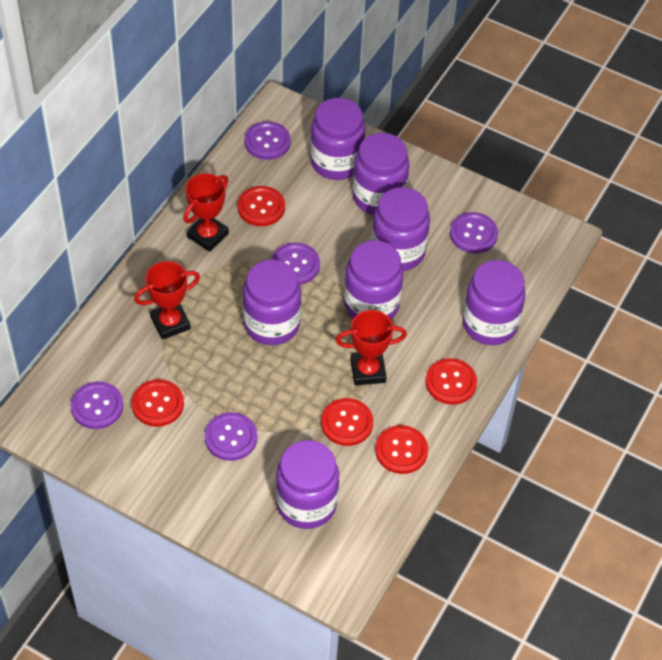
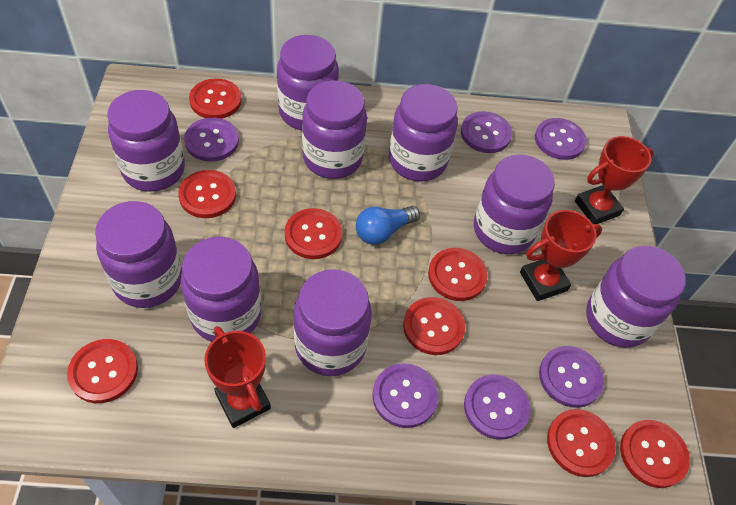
blue light bulb: none = 0 -> [356,206,420,245] = 1
purple button: [70,382,124,429] [205,412,257,461] [244,121,291,160] [272,242,320,285] [450,212,498,253] = 5 -> [184,118,239,162] [372,363,438,428] [461,111,512,153] [464,375,531,440] [535,118,587,160] [539,346,604,408] = 6
purple jar: [243,260,301,345] [276,440,339,529] [310,98,365,180] [344,240,403,319] [353,133,409,215] [371,187,430,271] [463,260,526,345] = 7 -> [95,201,182,308] [107,90,185,192] [181,237,262,342] [277,35,339,130] [293,269,372,376] [302,80,367,179] [389,84,458,182] [474,154,555,254] [586,246,686,348] = 9
red button: [131,379,184,427] [238,186,285,226] [321,398,373,446] [375,425,428,474] [426,358,477,405] = 5 -> [67,339,138,403] [178,170,236,218] [189,78,242,119] [285,208,343,259] [403,297,465,355] [428,248,488,301] [547,409,616,477] [620,420,690,488] = 8

